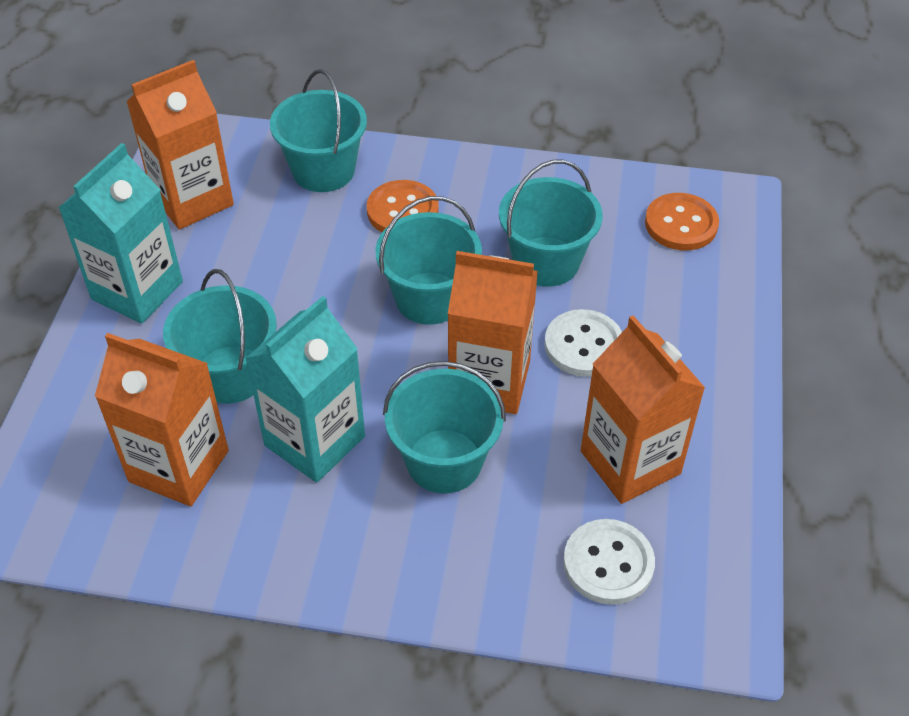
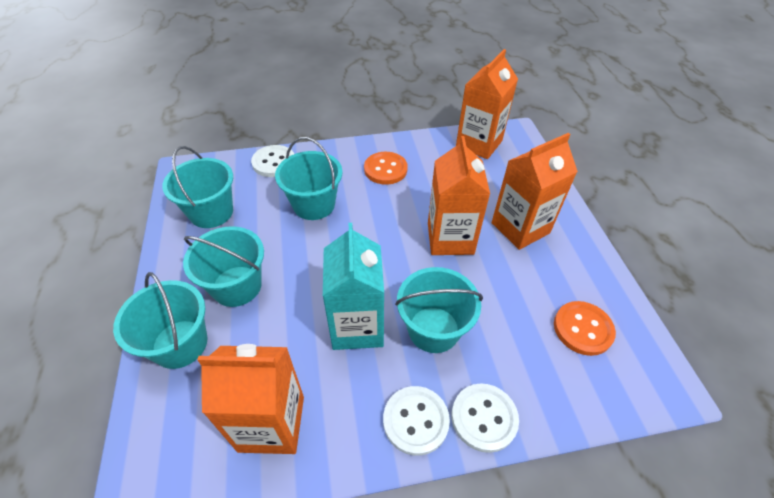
turquoise carton: [59,143,183,324] [245,296,365,483] = 2 -> [323,223,384,350] = 1
white button: [545,309,622,377] [563,519,655,605] = 2 -> [251,145,294,177] [383,386,450,456] [452,383,519,453] = 3

